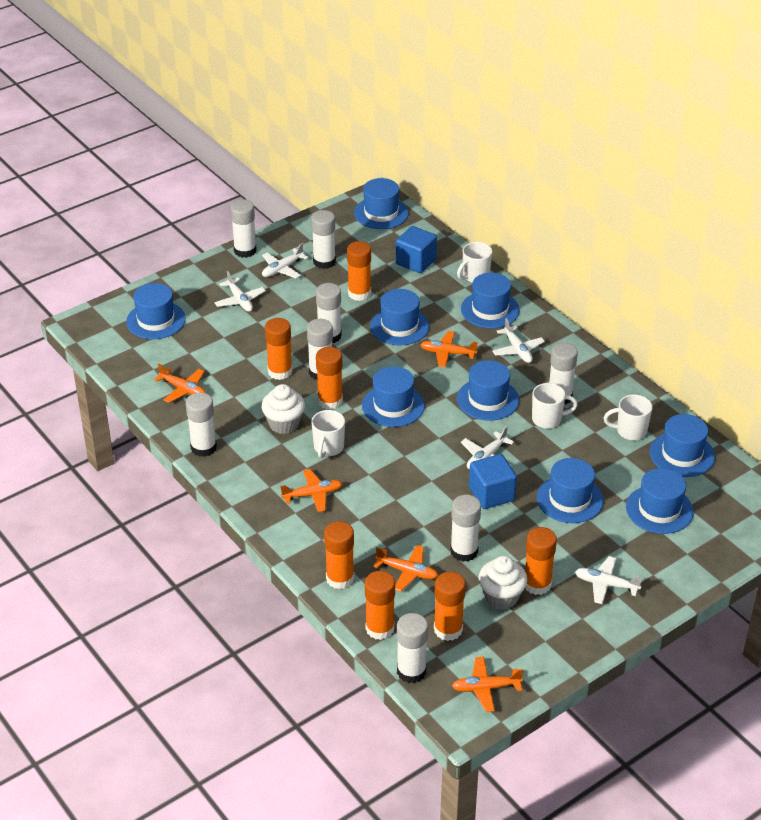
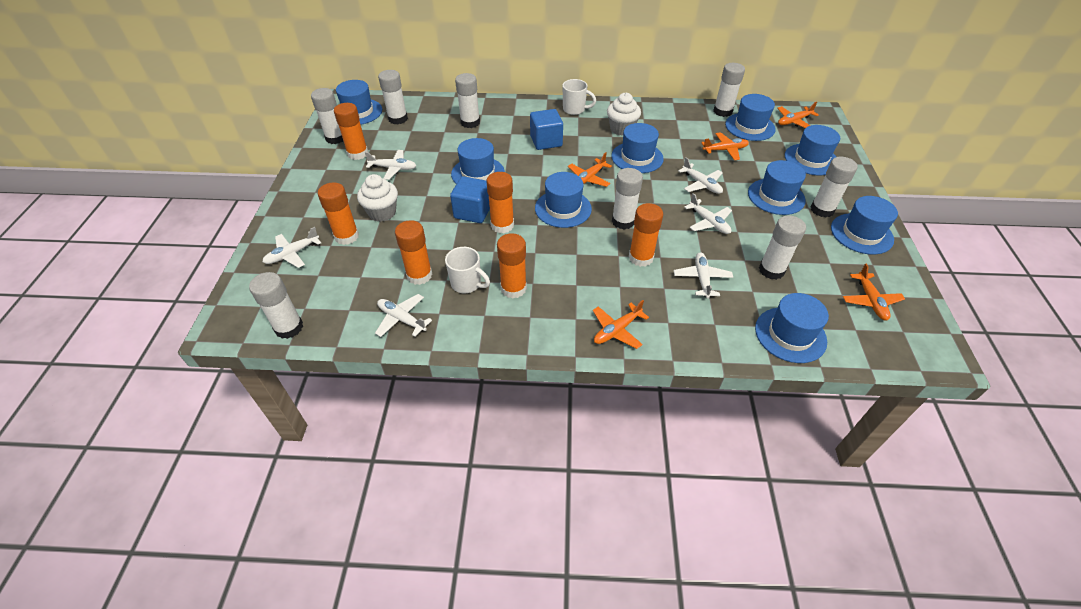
orange glue stick: [265,318,293,380] [316,347,343,410] [324,521,354,589] [347,241,371,301] [365,571,395,640] [434,572,466,641] [525,527,557,595] = 7 -> [318,182,359,245] [334,103,368,160] [395,220,432,285] [486,172,514,233] [497,233,527,298] [629,203,663,267] = 6
white mug: [311,410,345,458] [457,242,492,283] [532,383,578,429] [604,395,652,441] = 4 -> [445,247,490,293] [563,79,596,115] = 2
white plane: [214,271,266,312] [262,243,308,278] [461,426,514,469] [492,318,545,363] [575,556,643,604] = 5 -> [263,227,321,268] [365,150,417,180] [375,294,432,337] [674,252,733,299] [678,157,723,194] [684,193,732,234] = 6

